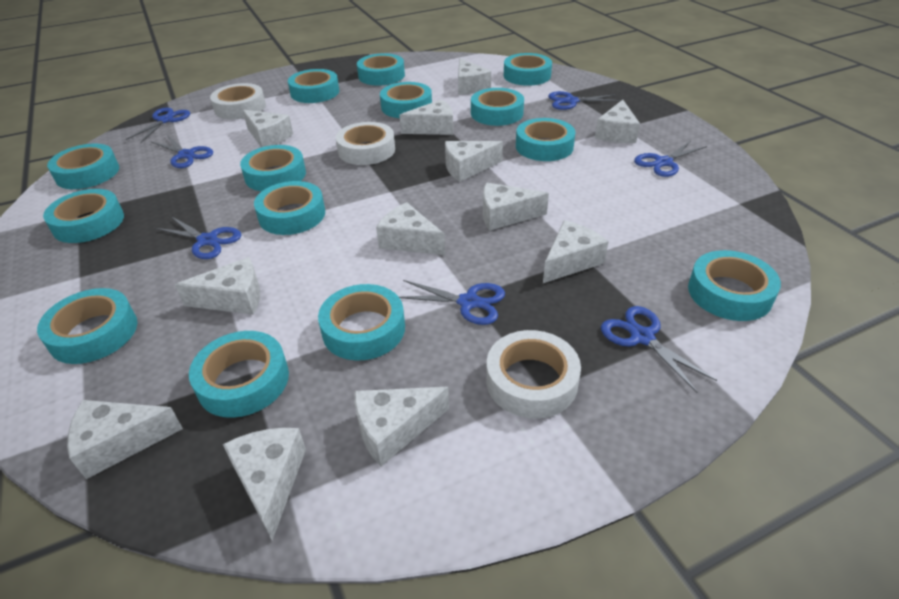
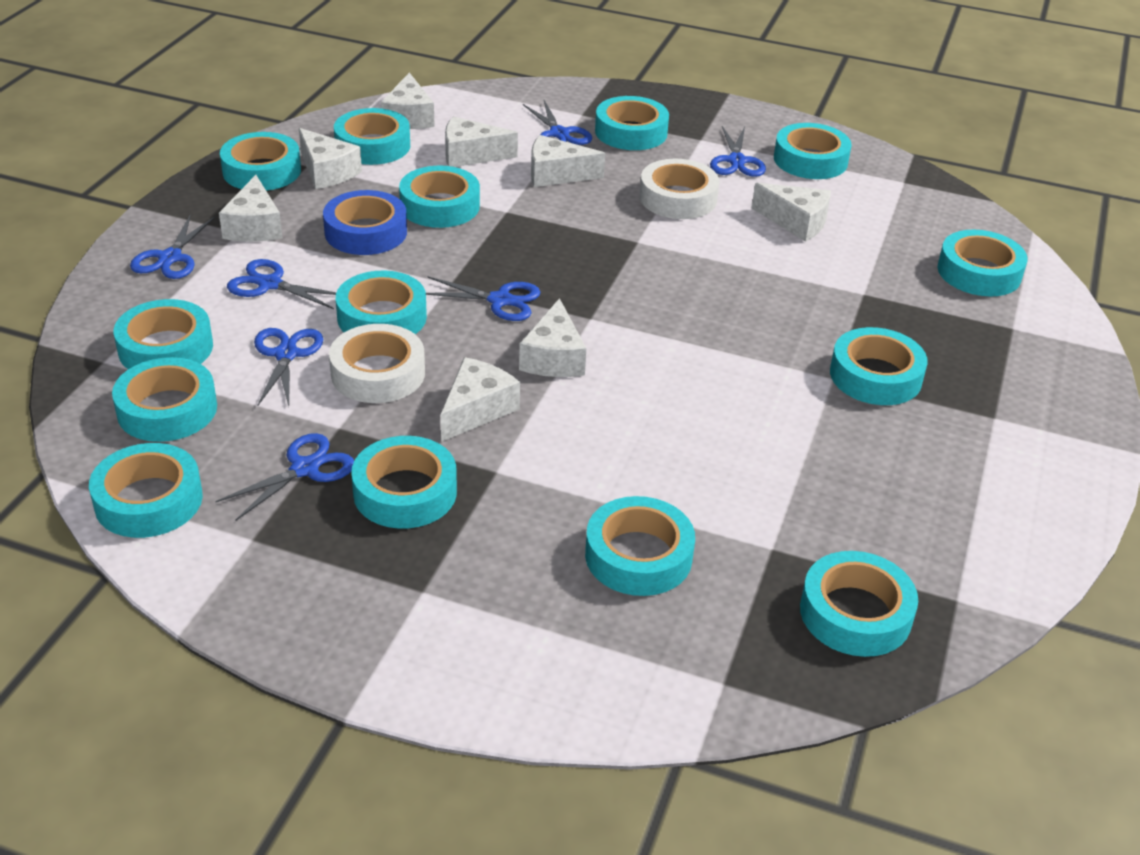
blue tape: none = 0 -> [323,190,407,255] = 1
white cheese: [67,400,183,479] [175,257,260,315] [223,428,306,540] [243,110,293,147] [354,387,449,466] [376,202,445,255] [399,99,453,135] [445,141,503,182] [458,58,491,95] [483,183,549,231] [543,220,609,283] [595,100,640,143] = 12 -> [219,175,282,242] [299,128,362,189] [381,73,435,129] [441,357,520,442] [445,116,518,167] [519,298,586,377] [531,135,605,187] [752,183,831,242] = 8
white tape: [210,83,266,119] [336,122,395,165] [486,330,581,419] = 3 -> [329,324,425,403] [640,159,720,219] = 2

